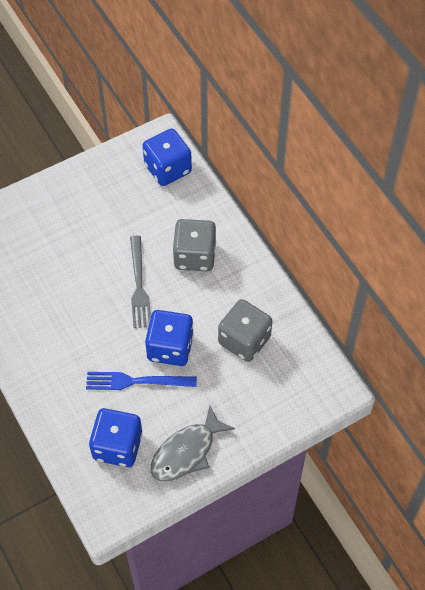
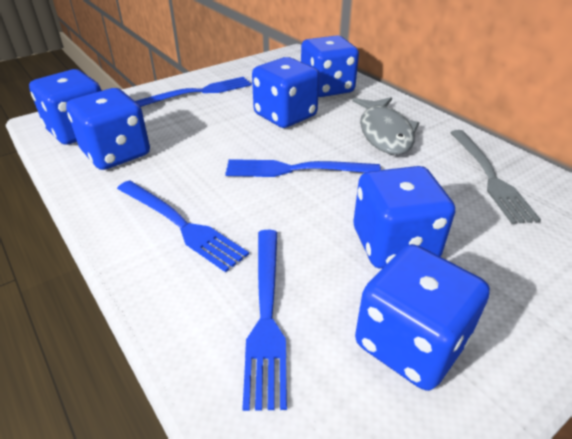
blue dice: [89,408,142,467] [142,128,192,186] [145,310,194,366] = 3 -> [29,69,101,145] [66,88,150,170] [252,57,319,128] [301,35,359,97] [354,166,455,269] [355,244,490,391] = 6
blue fork: [86,372,197,390] = 1 -> [117,180,249,272] [135,77,252,107] [225,159,381,177] [242,230,287,411] = 4
grey dice: [173,219,216,272] [218,299,272,362] = 2 -> none = 0

